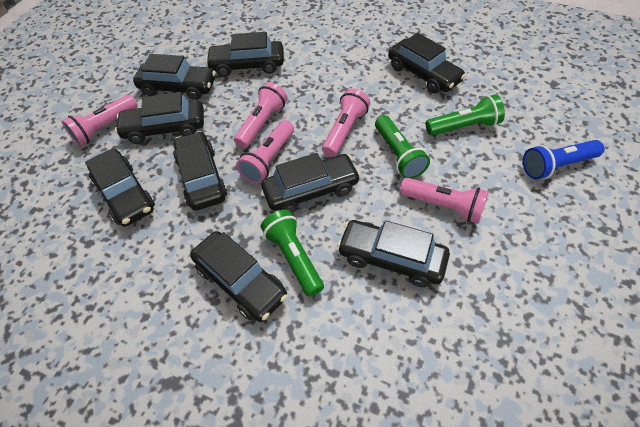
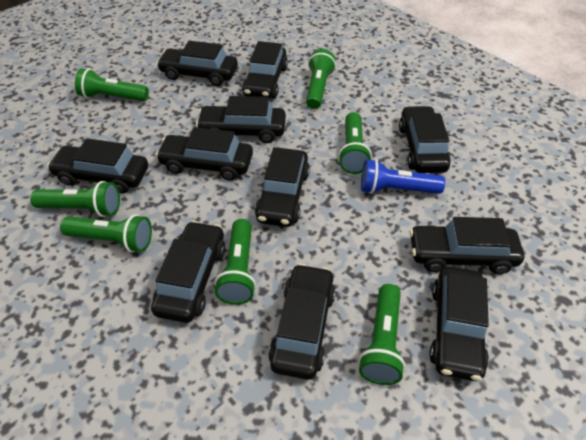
black car: [85,148,155,227] [115,92,204,144] [133,54,216,100] [173,131,227,211] [190,231,288,322] [206,32,284,77] [261,153,361,213] [337,220,450,287] [388,33,466,94] = 9 -> [47,138,148,194] [151,221,225,323] [156,41,238,86] [156,127,253,181] [196,96,286,143] [242,41,288,99] [255,147,310,227] [268,264,336,380] [399,106,451,173] [409,217,524,274] [429,266,489,381] = 11
green flashlight: [261,210,324,297] [375,115,430,179] [426,94,505,136] = 3 -> [30,181,120,217] [60,214,152,252] [75,68,149,101] [214,219,256,305] [306,49,336,109] [338,112,372,174] [359,284,405,385] = 7
pink flashlight: [62,95,138,146] [234,82,288,148] [236,120,294,184] [322,88,370,157] [400,177,489,224] = 5 -> none = 0

